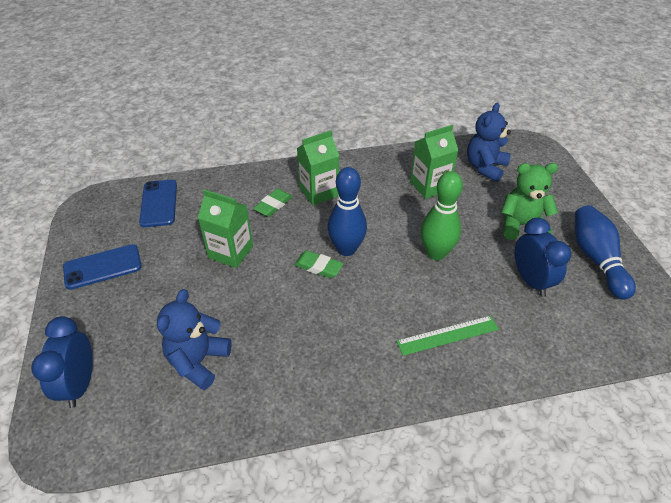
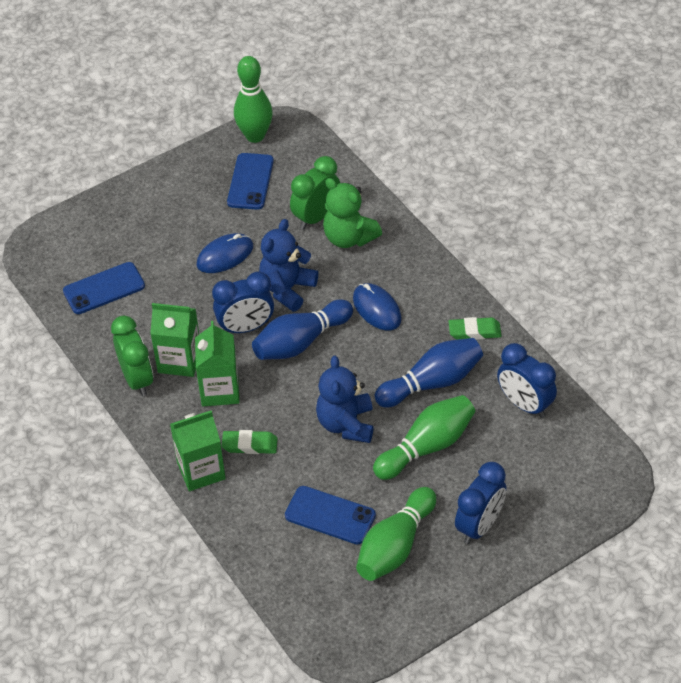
blue clock: [31,316,93,408] [515,218,571,297] = 2 -> [212,271,274,333] [455,462,506,544] [497,343,557,418] = 3
blue mouse: none = 0 -> [196,233,253,273] [353,283,401,330] = 2
blue phone: [63,244,142,290] [139,180,177,227] = 2 -> [63,262,145,314] [227,153,274,210] [285,486,376,544] = 3
green bowling pin: [421,171,463,260] = 1 -> [234,56,273,143] [356,487,436,581] [373,395,475,480] = 3
green clock: none = 0 -> [111,315,153,396] [290,156,340,230] = 2
green ruler: [396,316,499,356] = 1 -> none = 0

